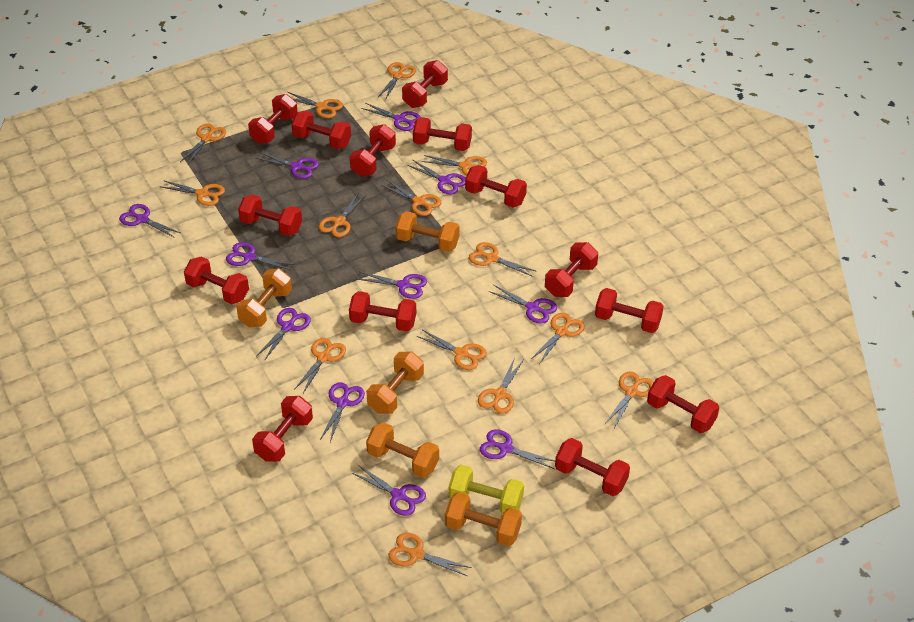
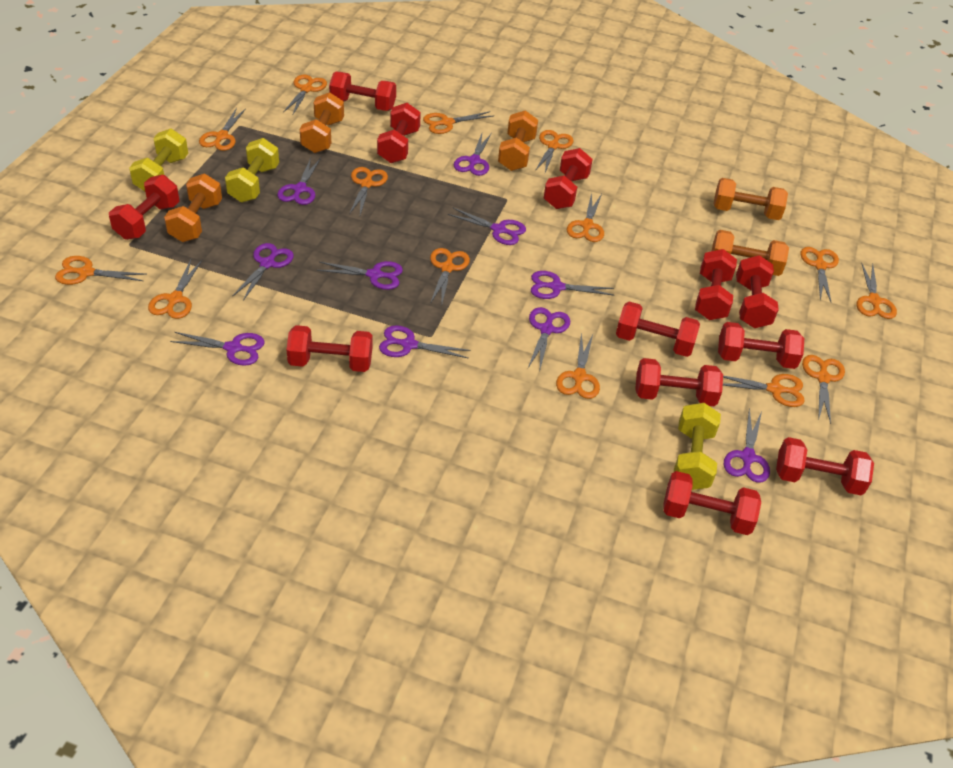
purple scissors: [119,204,180,238] [226,242,295,270] [256,152,319,179] [256,308,311,361] [320,382,365,442] [352,465,426,516] [357,272,427,299] [361,103,420,131] [407,160,465,195] [480,429,555,469] [489,285,557,324] = 11 -> [170,332,265,366] [232,243,294,301] [277,158,321,205] [317,261,403,290] [379,325,471,359] [448,208,526,245] [454,133,492,176] [528,307,570,369] [531,271,614,299] [724,408,770,483] = 10
red dumbbell: [184,257,249,304] [238,194,302,236] [248,94,298,144] [252,396,313,462] [291,111,351,149] [349,291,416,332] [350,124,396,177] [402,60,448,108] [413,117,472,151] [465,165,527,208] [545,242,598,297] [555,438,630,496] [595,288,663,333] [647,375,719,433] = 14 -> [109,175,180,240] [287,325,372,372] [329,72,396,111] [377,103,421,163] [544,148,593,209] [616,302,700,357] [635,358,723,406] [663,471,761,535] [695,249,737,320] [718,322,804,369] [736,255,779,328] [776,437,874,495] = 12
yellow dumbbell: [449,465,524,514] = 1 -> [129,128,188,191] [225,138,279,202] [674,403,721,490] = 3

